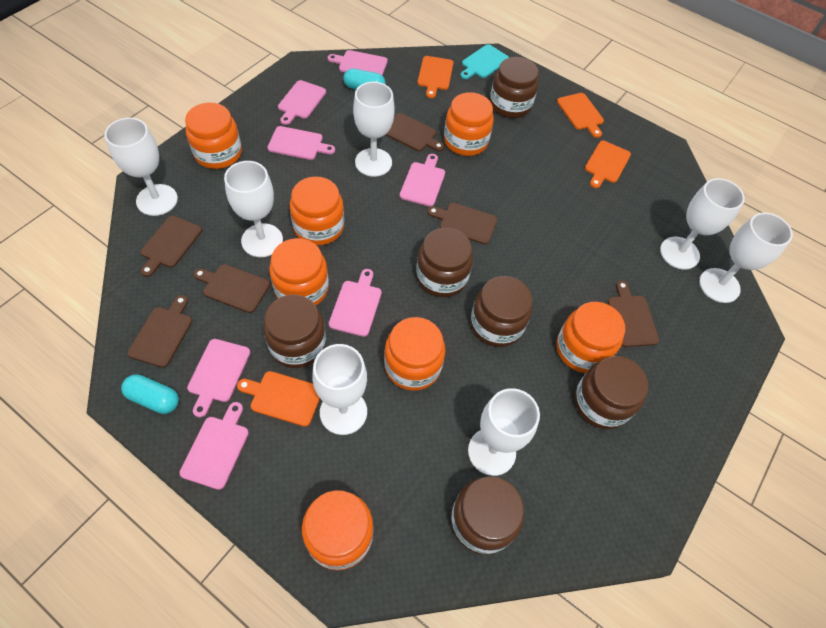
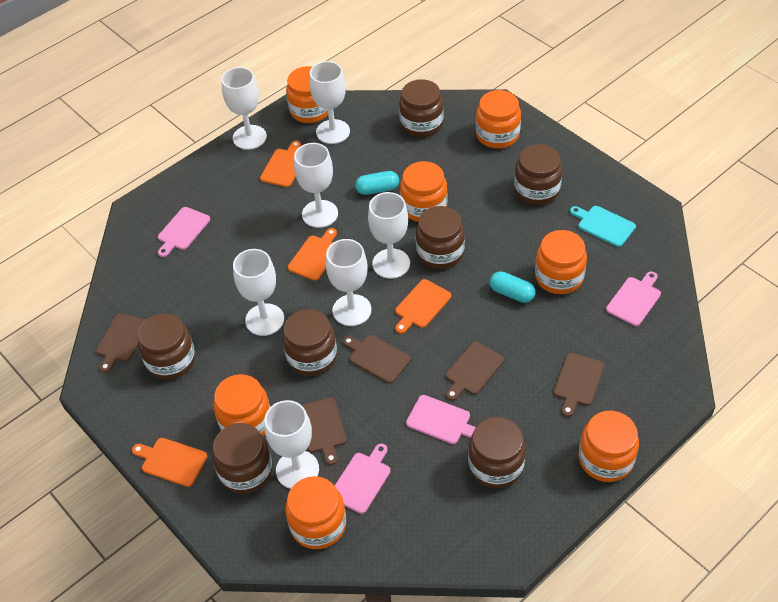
brown cutting board: [127,295,192,368] [140,216,202,277] [193,264,270,313] [385,113,444,151] [427,203,497,244] [608,280,659,347] = 6 -> [96,313,147,373] [302,398,347,465] [343,335,411,384] [446,342,504,401] [554,353,604,417] = 5
brown jar: [263,294,326,368] [416,228,473,297] [451,476,524,555] [470,276,532,347] [490,57,539,118] [574,356,649,429] = 6 -> [138,313,195,380] [212,423,273,494] [282,309,337,376] [399,79,444,137] [416,206,465,269] [468,417,526,488] [514,144,562,205] = 7
pink cutting board: [179,402,249,490] [187,339,250,418] [267,126,335,160] [278,80,326,125] [328,50,388,75] [329,269,382,337] [400,154,445,207] = 7 -> [158,207,210,257] [335,444,390,514] [406,395,476,444] [606,271,661,326] = 4

